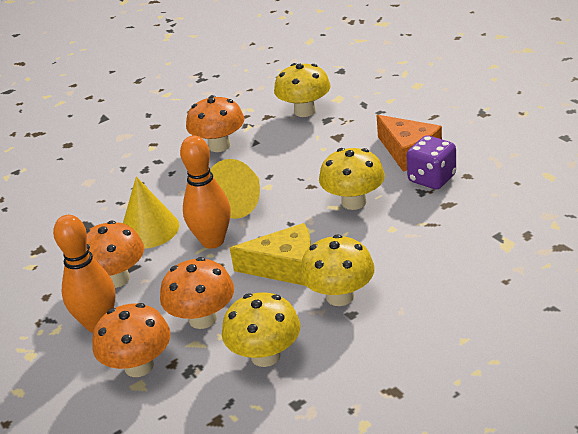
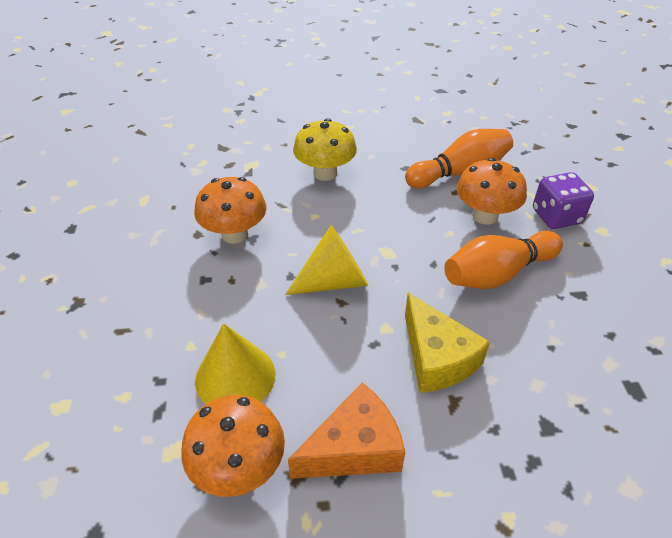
orange mushroom: [86,221,144,288] [92,303,170,377] [160,257,234,329] [186,95,244,152] = 4 -> [181,395,285,497] [194,177,266,244] [456,158,527,225] = 3
yellow mushroom: [222,292,300,367] [274,63,331,117] [300,234,375,306] [319,148,385,210] = 4 -> [293,119,357,181] = 1

